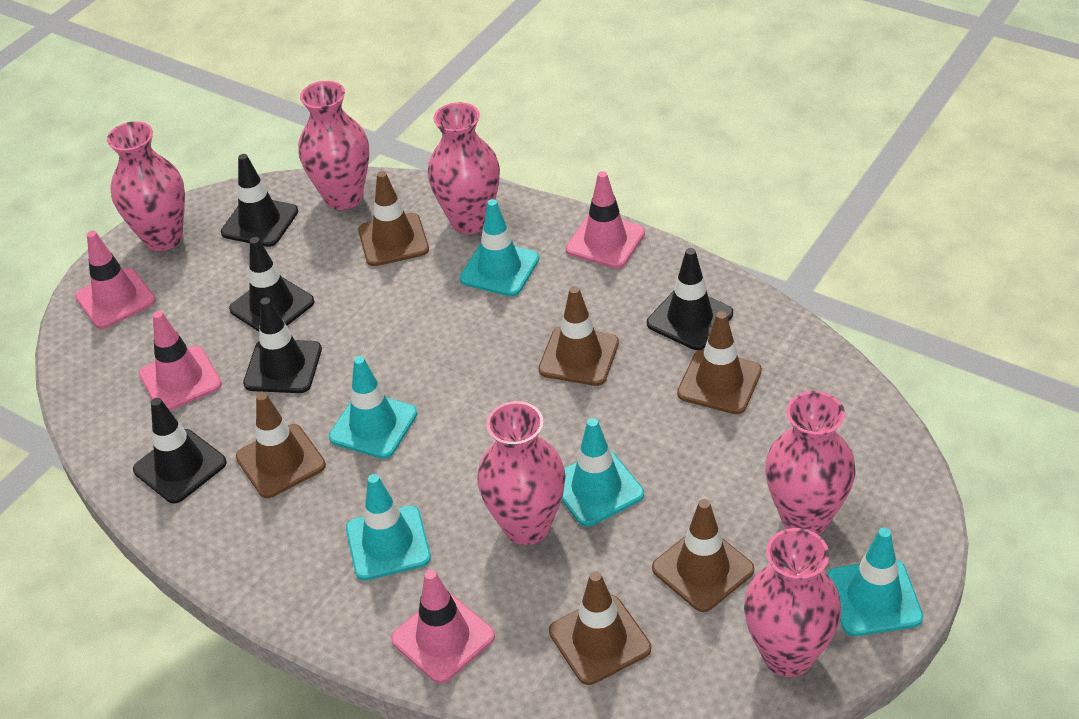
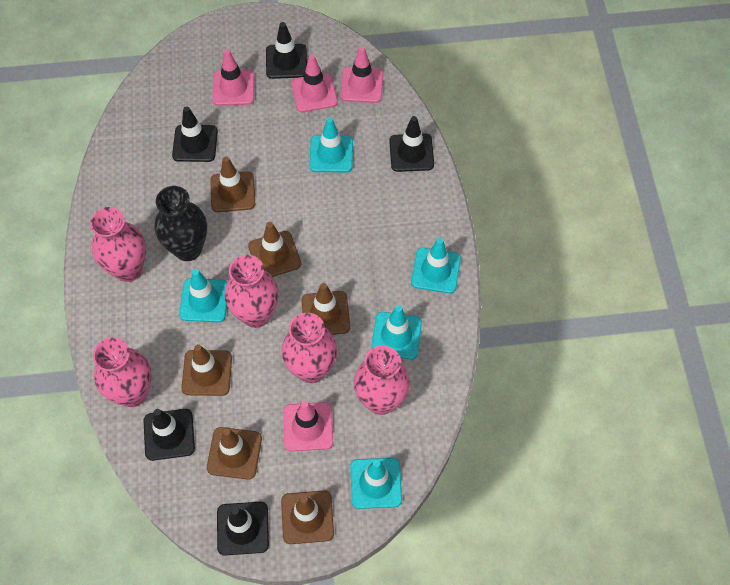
black vase: none = 0 -> [154,186,207,261] = 1
pink vase: [107,121,185,251] [298,81,369,210] [428,102,500,234] [477,401,566,545] [744,528,841,677] [765,391,856,535] = 6 -> [90,207,146,282] [93,337,152,407] [225,255,279,328] [282,313,337,383] [354,345,410,415] = 5

